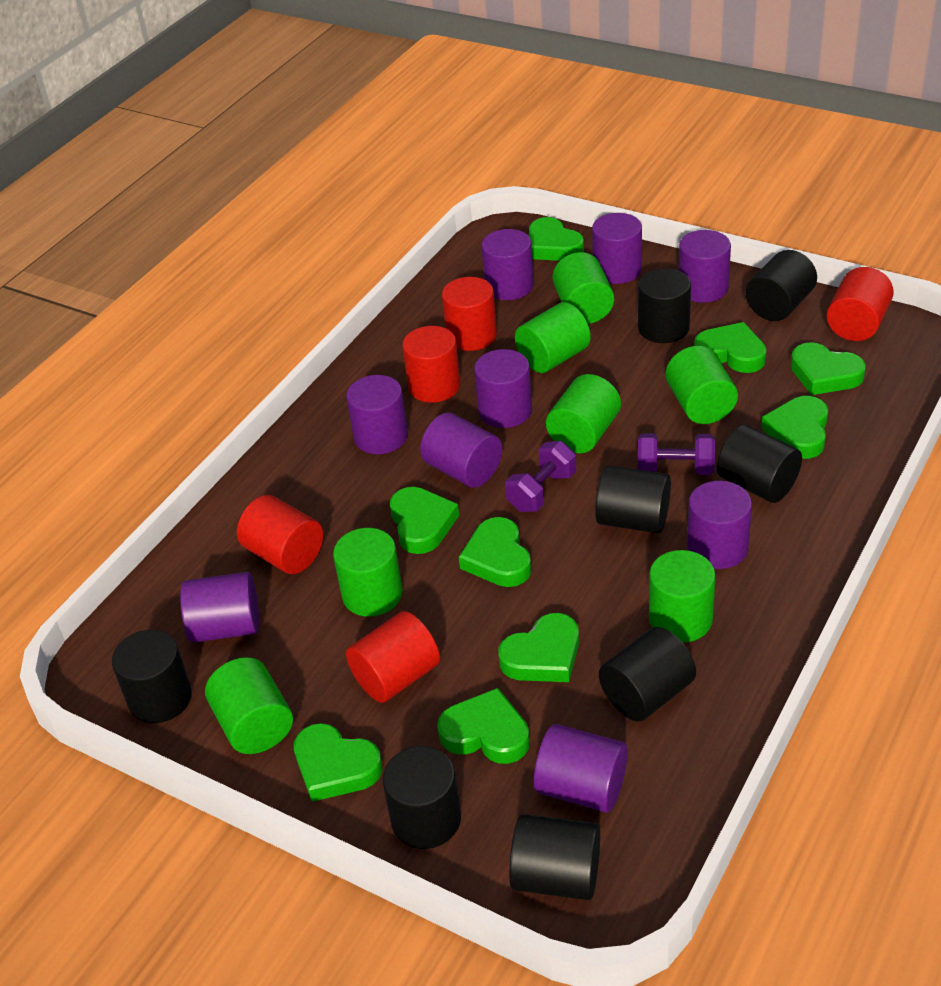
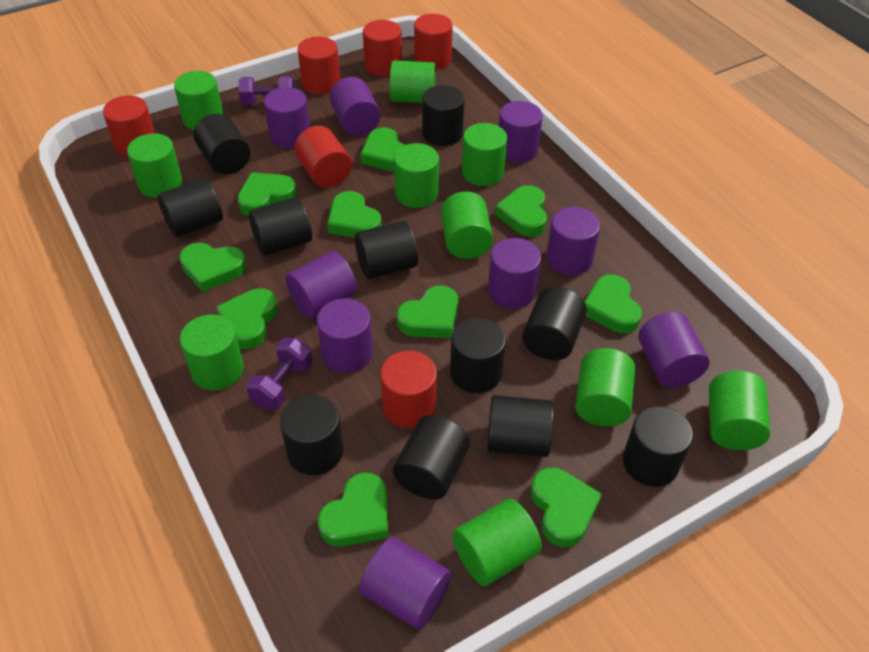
black cylinder: [112,630,192,723] [382,746,461,849] [509,814,600,900] [595,465,671,533] [599,627,696,722] [638,268,691,343] [717,425,802,503] [746,250,817,321] = 8 -> [157,178,223,237] [193,114,250,175] [249,197,312,256] [280,395,343,475] [355,221,418,279] [393,415,470,500] [422,85,464,146] [450,318,506,393] [487,395,554,457] [522,286,587,360] [623,406,693,487] = 11
green cylinder: [205,657,293,754] [333,528,403,617] [515,302,591,373] [546,374,621,453] [552,252,614,324] [649,550,716,642] [666,346,738,424] = 7 -> [127,133,182,198] [174,71,223,130] [180,315,244,390] [389,60,435,103] [394,143,439,208] [441,191,493,259] [453,499,542,586] [462,123,507,186] [575,348,635,427] [709,371,770,450] = 10
green heart: [294,723,383,802] [390,487,459,554] [437,688,530,764] [459,517,531,587] [498,613,579,682] [529,217,584,261] [694,322,767,373] [761,396,828,459] [791,342,866,395] = 9 -> [179,243,246,292] [216,288,278,349] [237,172,297,216] [318,472,388,547] [327,191,382,238] [360,127,405,171] [397,285,458,338] [495,185,547,237] [531,467,602,547] [584,274,642,333] = 10
red cylinder: [237,495,323,574] [346,611,440,703] [402,326,461,403] [442,277,497,351] [827,267,894,341] = 5 -> [103,95,155,157] [294,126,352,188] [298,37,340,94] [363,20,402,76] [380,351,437,428] [414,14,453,70] = 6

